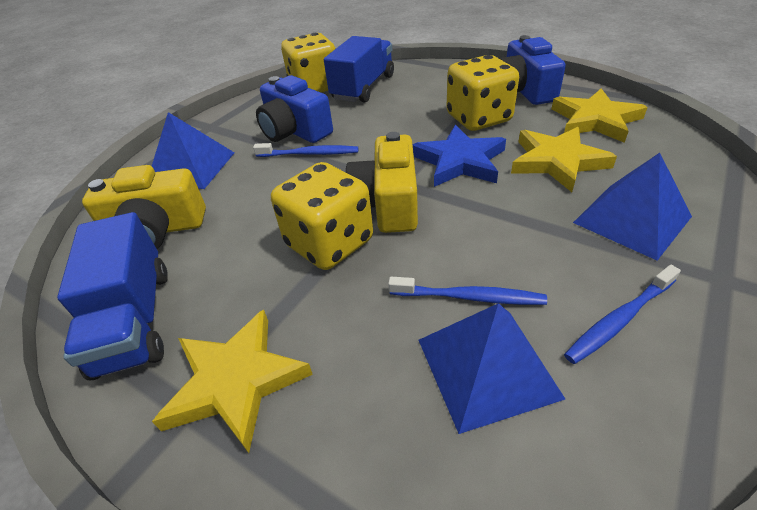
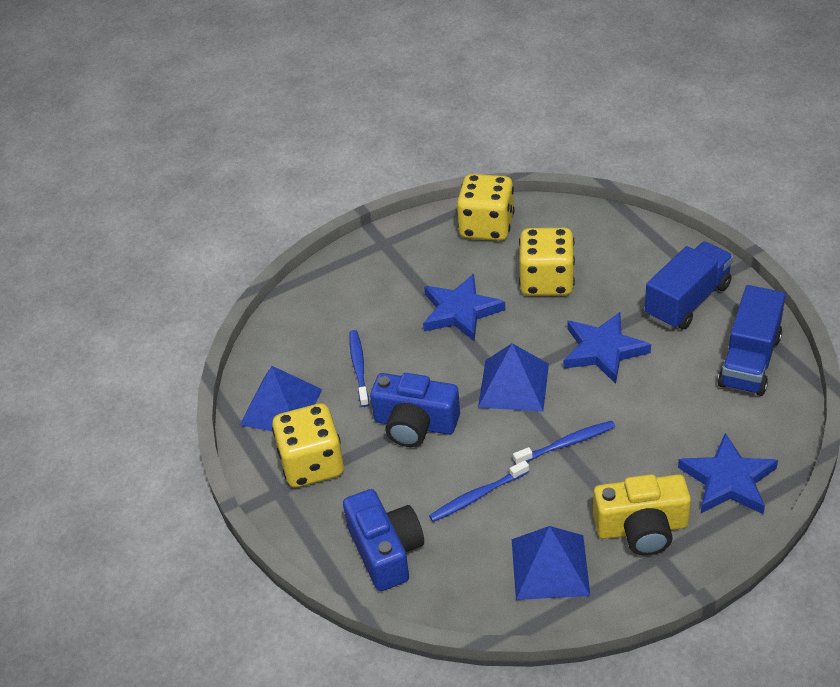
blue star: [413,125,506,187] = 1 -> [423,274,505,341] [564,312,651,384] [678,433,778,514] = 3
yellow camera: [82,165,206,249] [346,132,418,233] = 2 -> [593,474,691,556] = 1
yellow star: [152,309,313,453] [511,127,617,192] [551,88,648,143] = 3 -> none = 0

